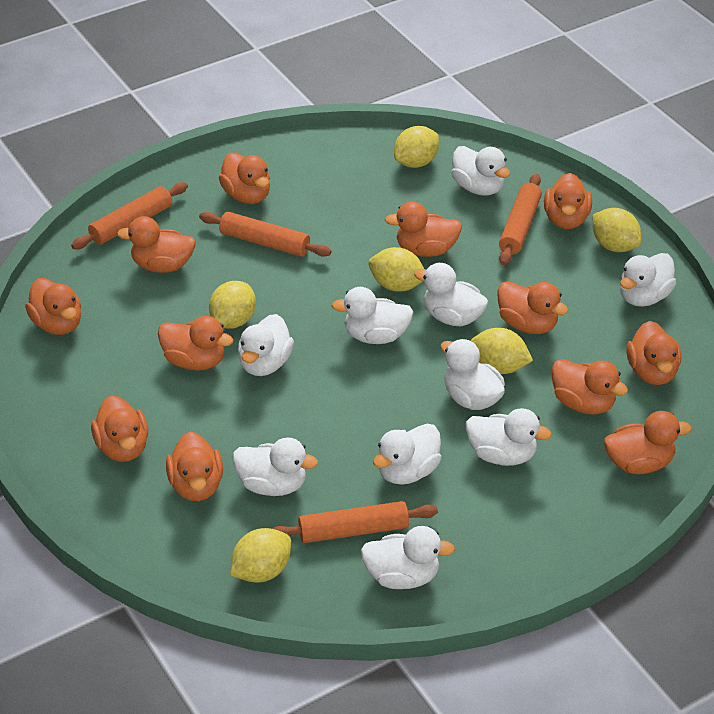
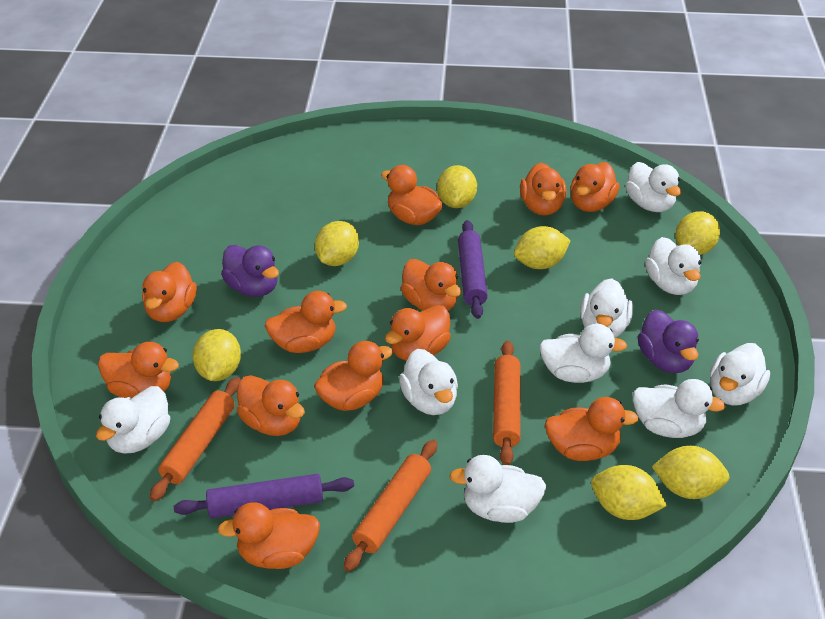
orange rolling pin: [71,182,188,249] [199,212,332,257] [273,501,438,543] [499,174,542,265] = 4 -> [150,377,241,502] [344,440,437,572] [493,341,521,465] = 3
purple duck: none = 0 -> [221,245,279,297] [638,310,699,373] = 2
purple rolling pin: none = 0 -> [174,474,354,518] [458,220,488,319] = 2
white duck: [232,438,318,496] [238,314,294,376] [331,287,414,344] [361,526,455,589] [373,424,441,485] [414,263,488,326] [441,339,505,410] [451,146,510,196] [466,408,552,466] [620,253,676,307] = 10 -> [96,386,170,453] [399,349,458,415] [449,455,546,523] [539,324,627,383] [580,278,633,338] [625,162,681,212] [633,379,726,438] [645,237,701,295] [710,343,770,405] = 9
yellow lemon: [209,281,256,329] [230,528,291,583] [368,247,424,292] [394,126,439,168] [470,328,533,374] [593,208,641,252] = 6 -> [193,329,241,381] [315,221,359,266] [437,165,477,208] [514,226,571,269] [591,465,667,520] [652,446,730,499] [675,211,720,255] = 7

